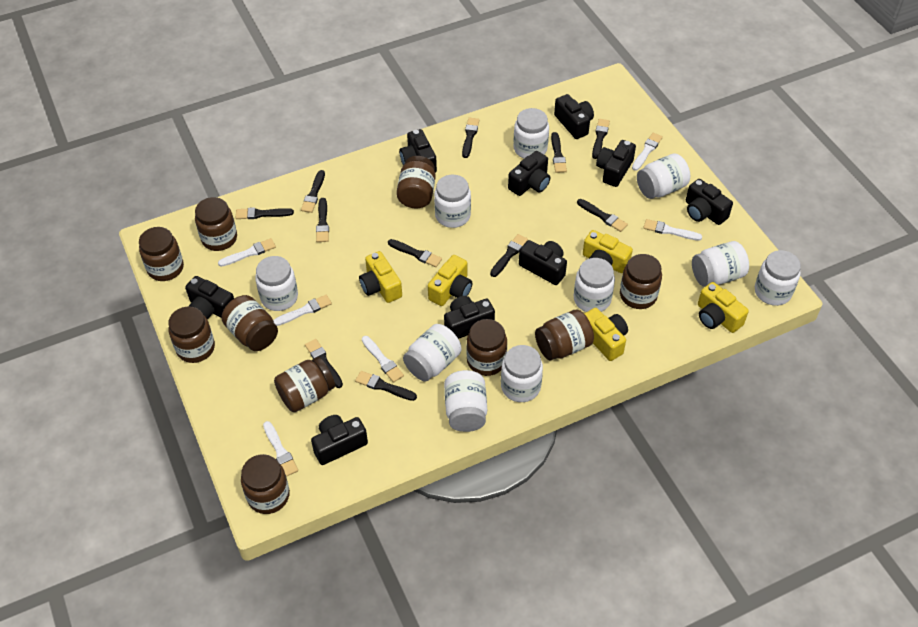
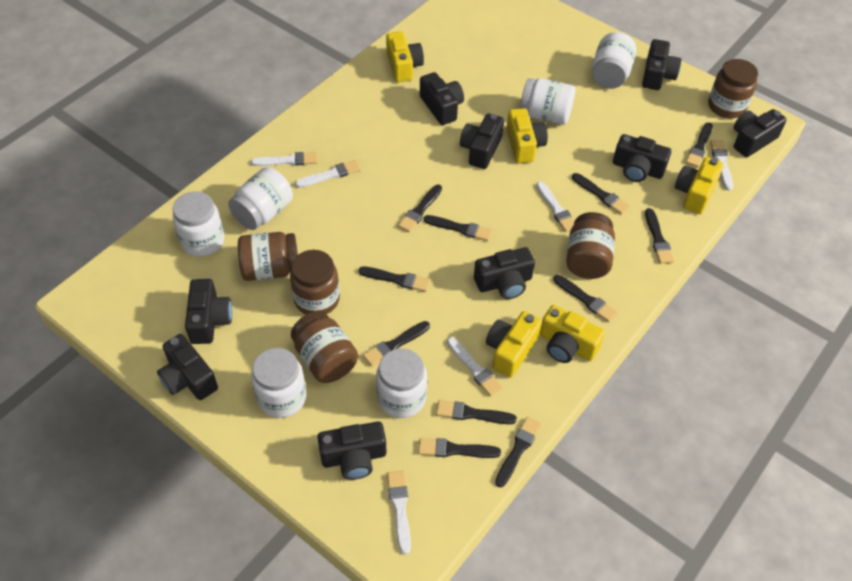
brown jar: [139,227,184,281] [168,306,215,363] [195,197,237,251] [221,295,278,351] [241,454,290,514] [274,357,335,412] [396,156,436,209] [466,319,507,376] [535,309,594,361] [620,254,662,309] = 10 -> [238,232,298,281] [290,250,340,315] [291,311,358,383] [566,212,615,279] [708,59,758,118] = 5
white jar: [255,256,298,311] [403,324,461,381] [434,175,471,228] [444,370,487,432] [501,345,543,402] [514,108,549,158] [574,258,615,312] [637,153,690,199] [692,241,749,287] [755,250,801,306] = 10 -> [173,191,224,257] [228,167,293,230] [251,348,306,418] [376,348,427,418] [520,78,575,125] [592,32,636,89] = 6

